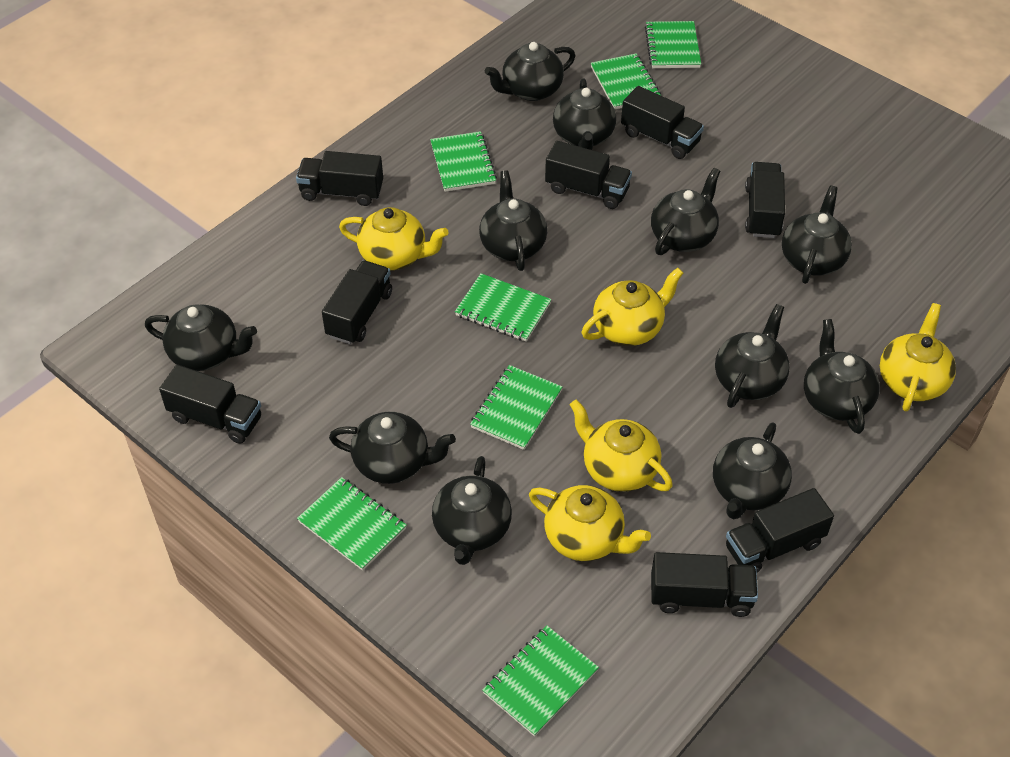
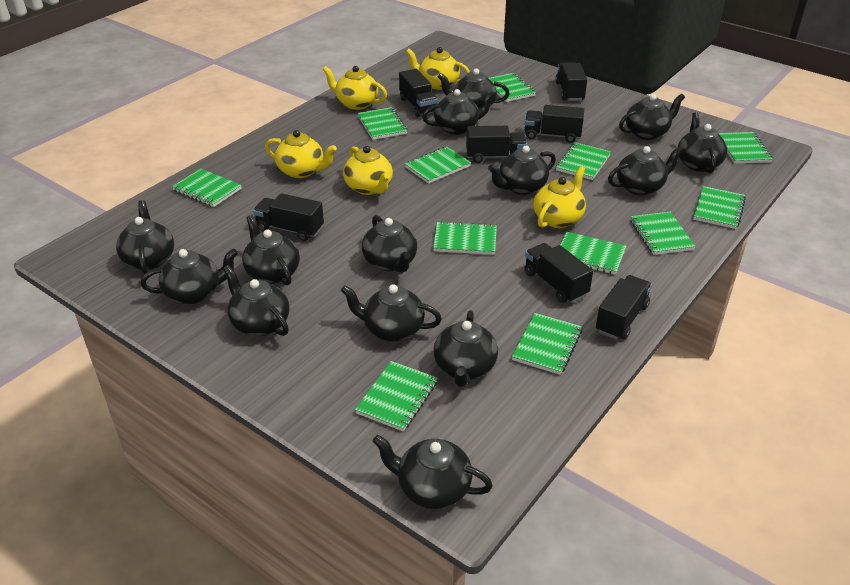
black teapot: [145,304,257,371] [329,412,456,484] [432,456,512,565] [479,170,547,271] [485,42,575,101] [553,78,616,150] [651,168,720,255] [713,423,792,519] [715,304,790,408] [782,185,852,284] [804,319,880,434] = 11 -> [116,200,174,274] [140,249,238,304] [223,265,289,336] [242,215,300,285] [341,284,442,342] [362,215,417,273] [373,435,493,509] [422,89,495,135] [434,310,498,387] [438,69,510,108] [488,146,556,195] [608,146,683,195] [619,94,685,140] [678,112,727,173] = 14
black truck: [159,365,261,444] [296,151,383,206] [322,261,392,344] [545,141,632,209] [621,86,704,159] [651,552,758,617] [726,488,834,572] [745,162,785,238] = 8 -> [253,193,324,241] [399,69,438,117] [466,126,527,163] [524,243,593,303] [525,105,584,143] [555,62,587,101] [596,275,652,340] = 7
green notebook: [297,477,407,571] [430,131,497,192] [455,273,552,342] [470,365,562,450] [482,625,599,737] [591,53,661,109] [645,21,701,68] = 7 -> [172,169,242,207] [355,361,438,431] [358,107,407,140] [405,147,471,184] [433,221,497,255] [489,73,536,102] [512,313,582,375] [556,142,611,180] [560,232,626,275] [631,212,696,255] [693,186,746,229] [718,132,773,164] = 12

